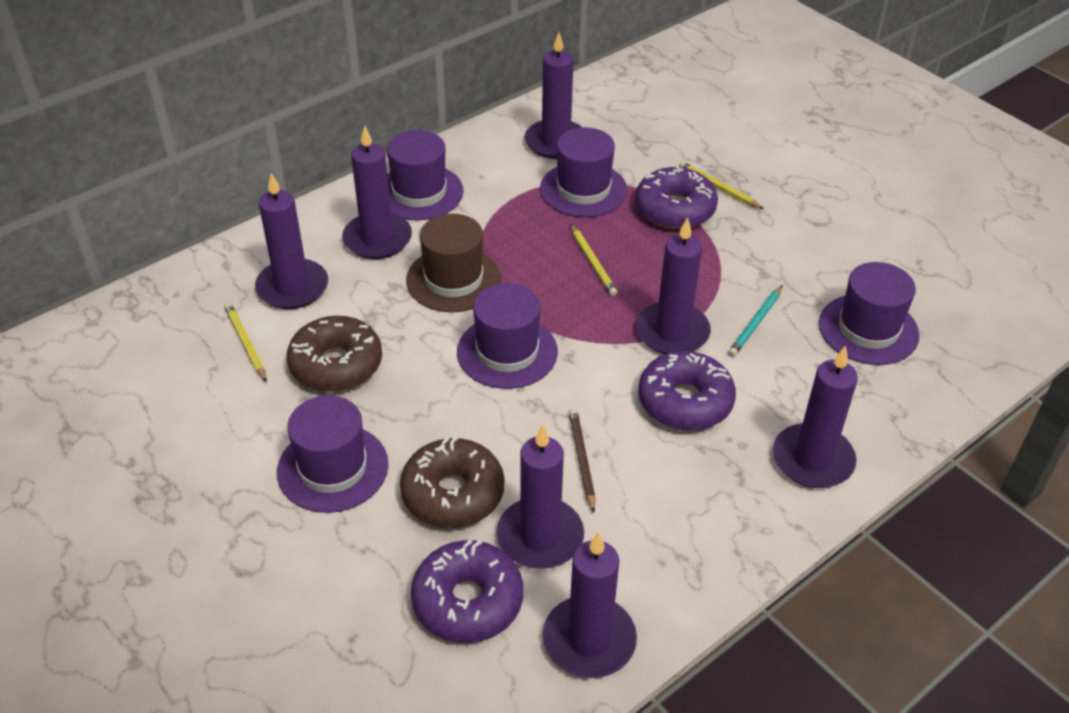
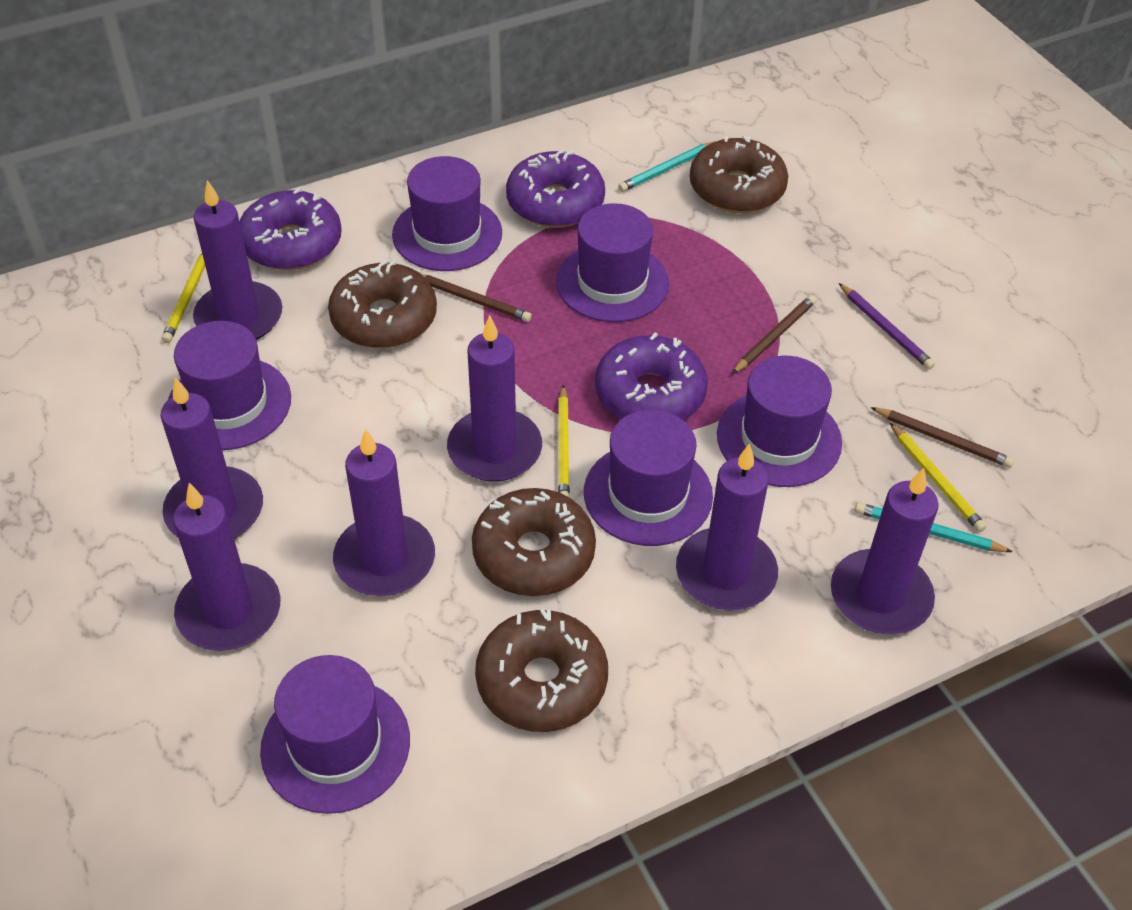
brown donut: [287,316,382,392] [400,436,504,528] = 2 -> [328,260,437,348] [472,488,596,596] [475,609,608,732] [690,135,788,213] = 4
brown hat: [406,214,501,312] = 1 -> none = 0
brown pencil: [569,408,595,513] = 1 -> [422,274,532,322] [732,295,816,374] [870,407,1014,468] = 3
purple hat: [277,395,388,513] [387,130,464,220] [457,283,558,389] [540,127,627,217] [819,262,920,365] = 5 -> [167,321,291,450] [260,655,410,814] [392,156,502,271] [556,203,669,322] [584,410,713,546] [717,356,842,487] = 6
purple pencil: none = 0 -> [839,283,935,370] = 1
turquoise pencil: [728,285,783,357] = 1 -> [618,142,714,192] [855,502,1013,552] = 2

